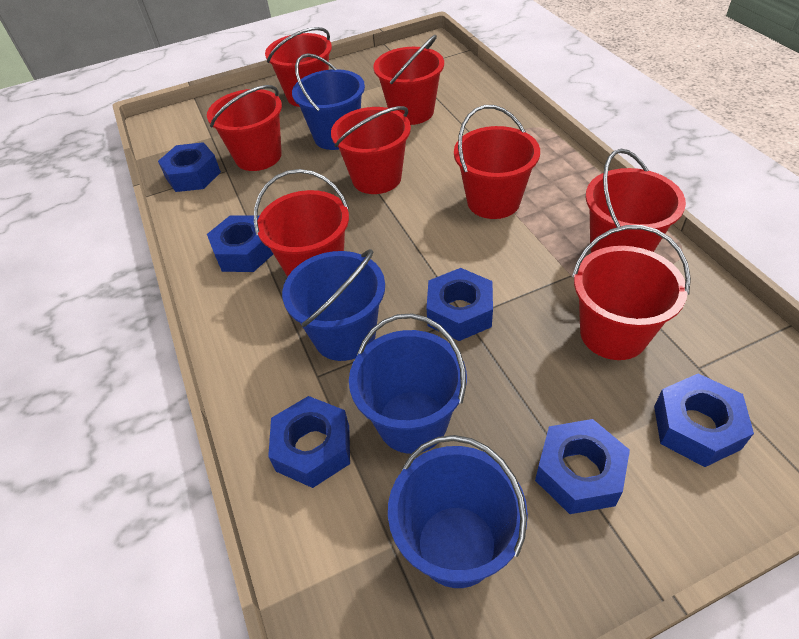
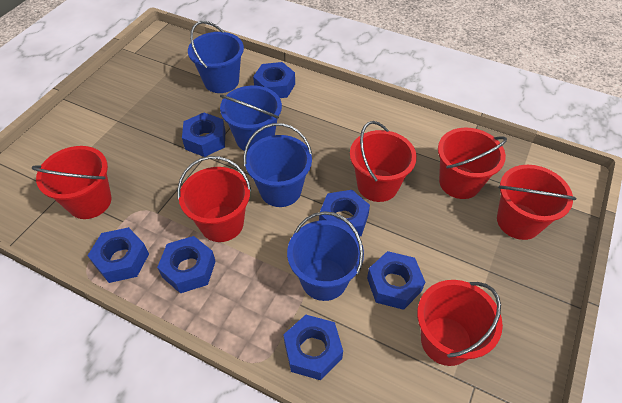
blue nut: [158,142,221,192] [207,215,273,272] [268,396,350,488] [426,268,493,341] [535,419,630,514] [654,373,754,467] = 6 -> [88,227,149,283] [157,236,216,293] [182,113,225,157] [253,62,295,98] [283,315,343,380] [319,190,370,236] [367,251,425,310] = 7
red bucket: [207,85,282,171] [254,169,349,277] [265,27,332,107] [331,106,411,194] [373,35,444,125] [454,105,540,219] [572,225,691,360] [586,149,686,253] = 8 -> [32,146,112,219] [177,156,251,242] [350,121,417,202] [417,280,503,366] [438,128,507,199] [497,165,576,240] = 6

